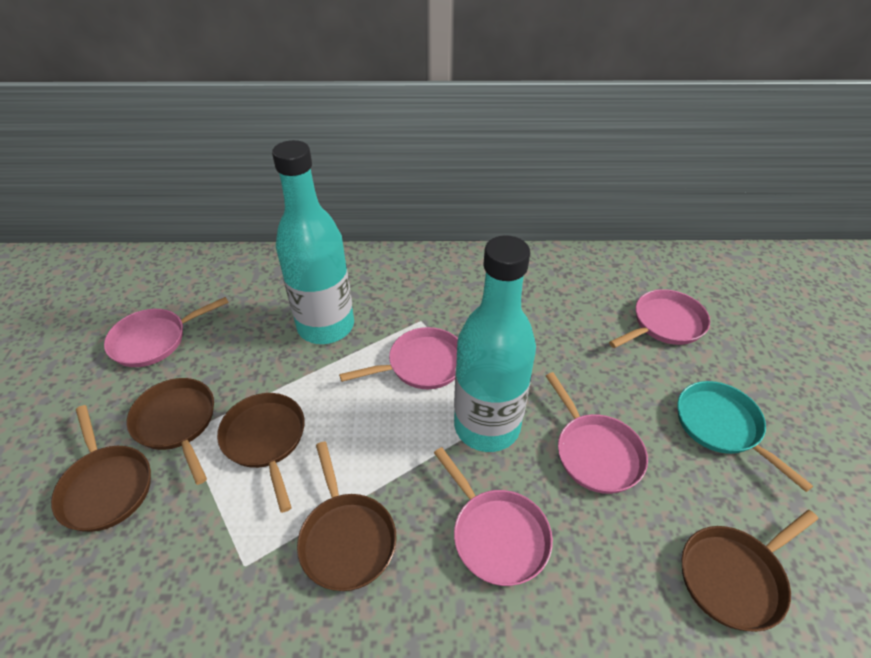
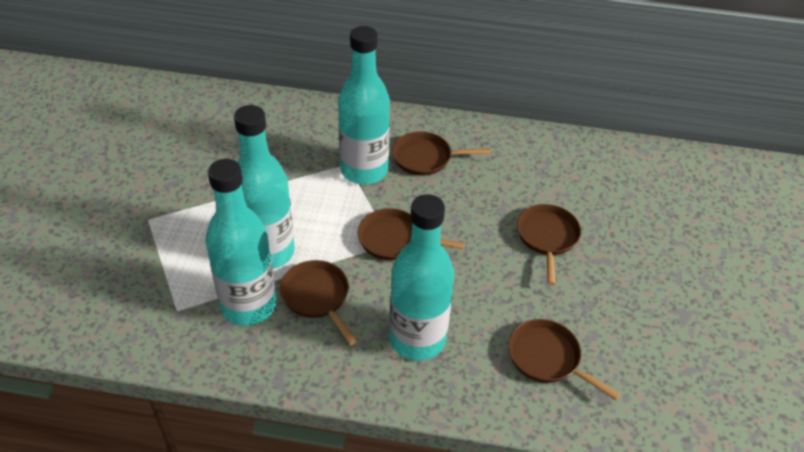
pink pan: [104,297,229,367] [339,327,458,389] [434,447,553,586] [546,372,648,494] [609,289,710,348] = 5 -> none = 0
turquoise bottle: [272,140,354,344] [454,235,536,452] = 2 -> [206,159,276,326] [234,105,295,269] [338,26,390,185] [389,194,454,361] = 4
turquoise pan: [677,381,813,492] = 1 -> none = 0

